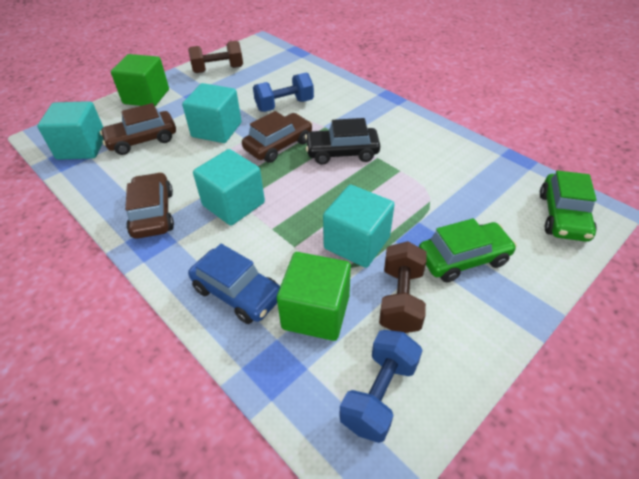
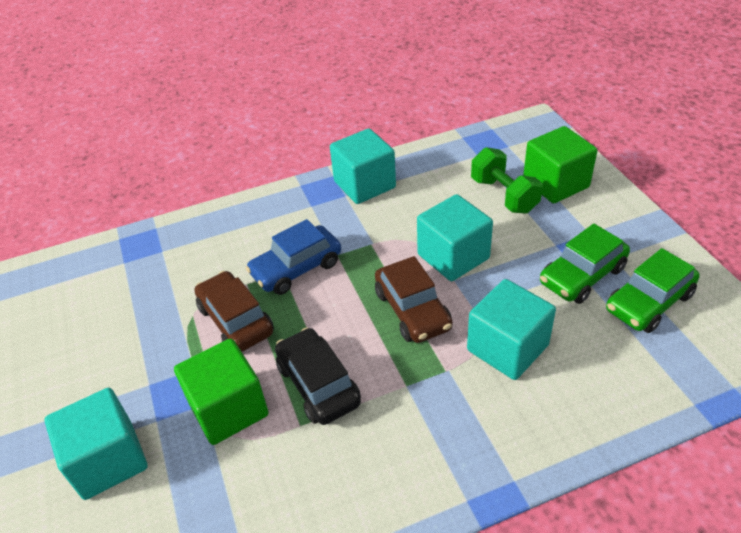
blue dumbbell: [253,72,314,112] [339,330,422,443] = 2 -> none = 0
brown car: [100,103,176,155] [125,172,174,239] [242,111,312,163] = 3 -> [195,271,274,352] [375,256,453,343] = 2
brown dumbbell: [188,41,243,73] [379,241,427,333] = 2 -> none = 0
green dumbbell: none = 0 -> [471,147,543,214] = 1

